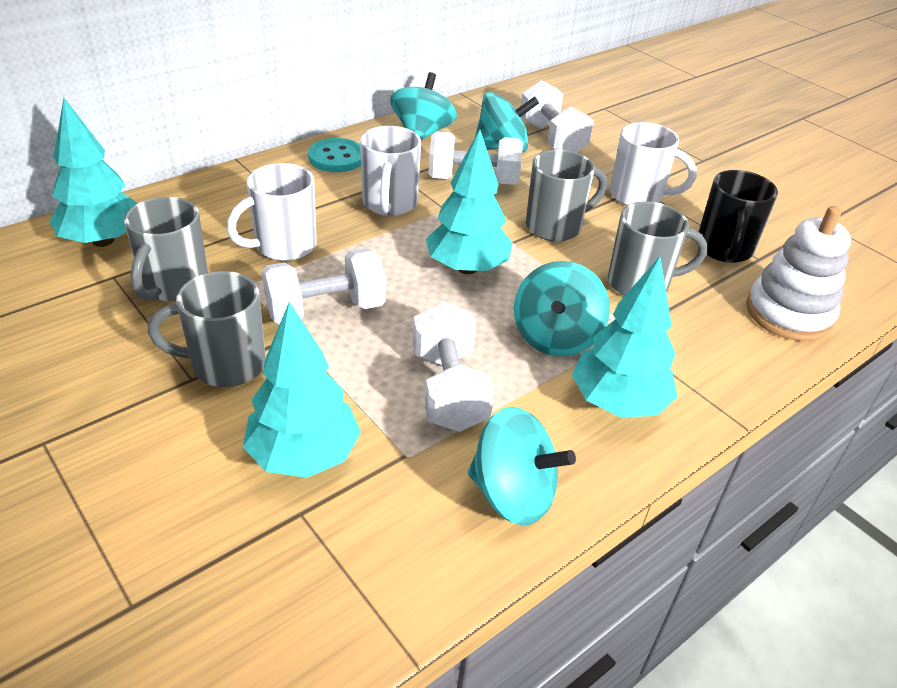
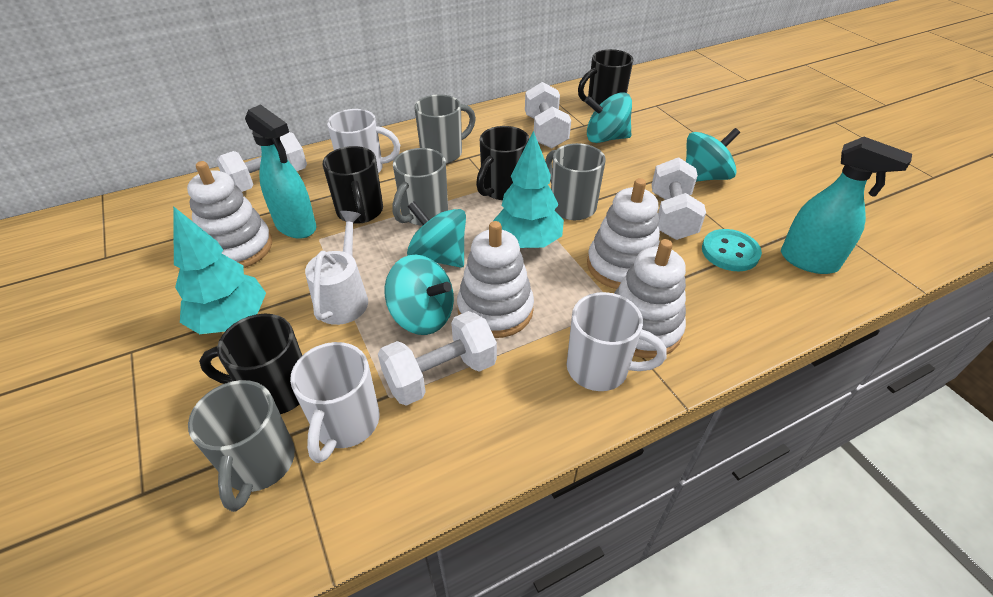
black mug: [699,170,778,263] = 1 -> [199,314,302,414] [323,146,383,224] [476,126,530,200] [578,49,633,105] = 4
turquoise spray bottle: none = 0 -> [245,104,316,239] [781,137,912,274] = 2
turquoise tree: [49,98,138,247] [243,302,361,478] [426,129,512,274] [572,256,677,417] = 4 -> [173,206,266,334] [493,131,564,248] = 2
white stacking toy: [746,206,851,341] = 1 -> [187,161,272,268] [457,221,534,338] [587,178,660,289] [614,239,686,358] = 4
white watering can: none = 0 -> [305,211,368,325] = 1

